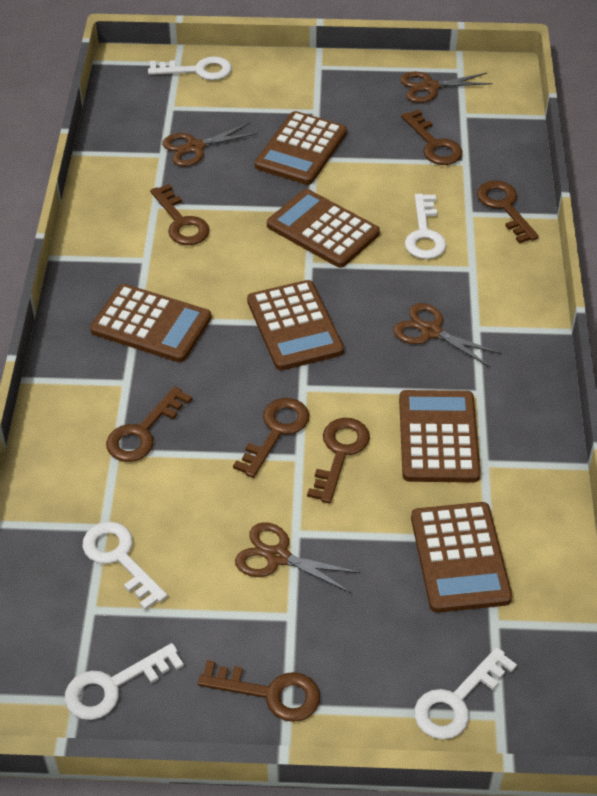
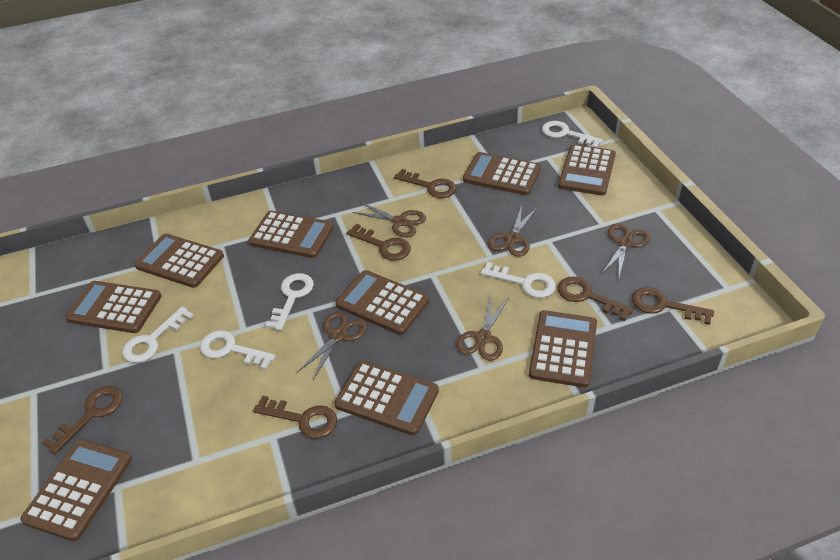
brown calculator: [90,284,212,362] [247,280,344,370] [255,111,347,185] [267,189,380,268] [399,390,481,482] [411,502,512,613] = 6 -> [20,439,132,541] [65,281,161,333] [134,234,224,288] [249,211,334,258] [334,361,439,435] [335,270,430,335] [463,152,541,195] [529,310,597,388] [558,144,616,196] = 9
brown key: [106,386,192,462] [150,184,210,245] [198,660,320,722] [233,398,310,478] [307,418,370,504] [401,109,463,165] [477,181,539,244] = 7 -> [42,386,123,454] [253,396,337,439] [347,224,411,261] [394,169,457,198] [557,276,634,321] [632,287,714,325] = 6
brown scissors: [162,123,258,167] [235,522,361,593] [393,303,502,367] [400,72,493,103] = 4 -> [297,311,367,380] [352,202,426,237] [456,294,509,361] [488,205,537,257] [602,223,650,277] = 5

